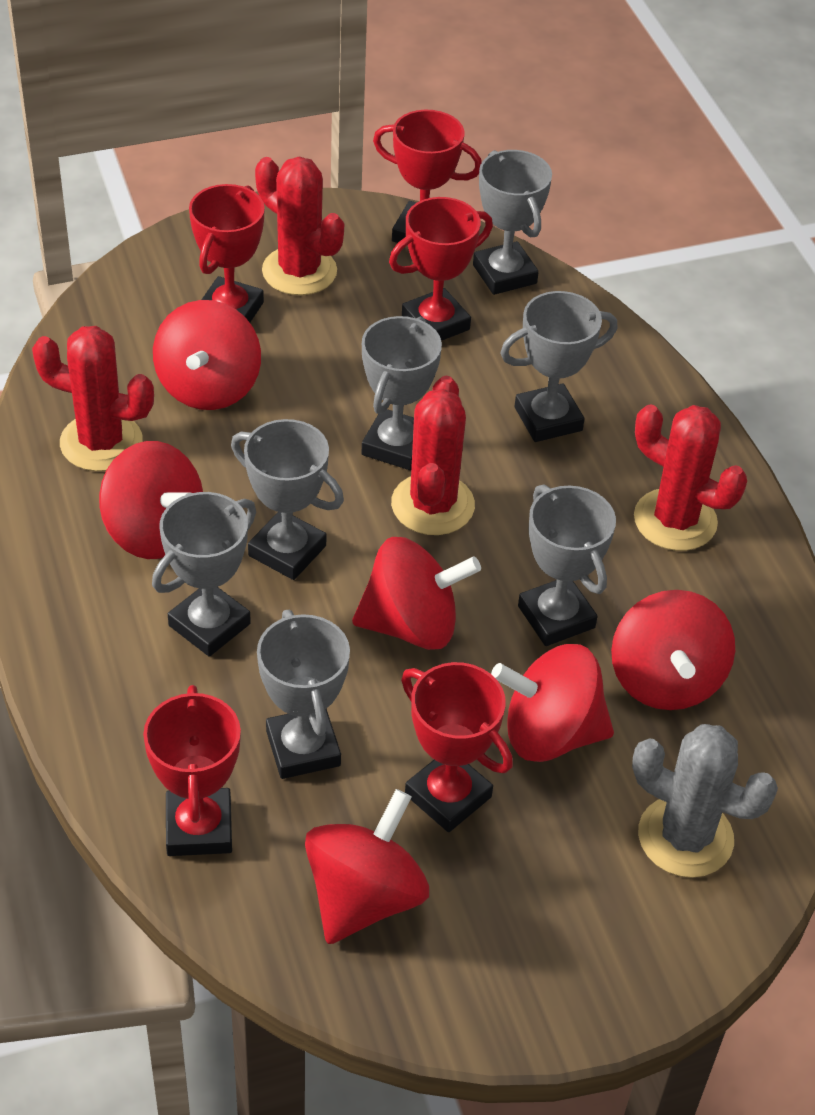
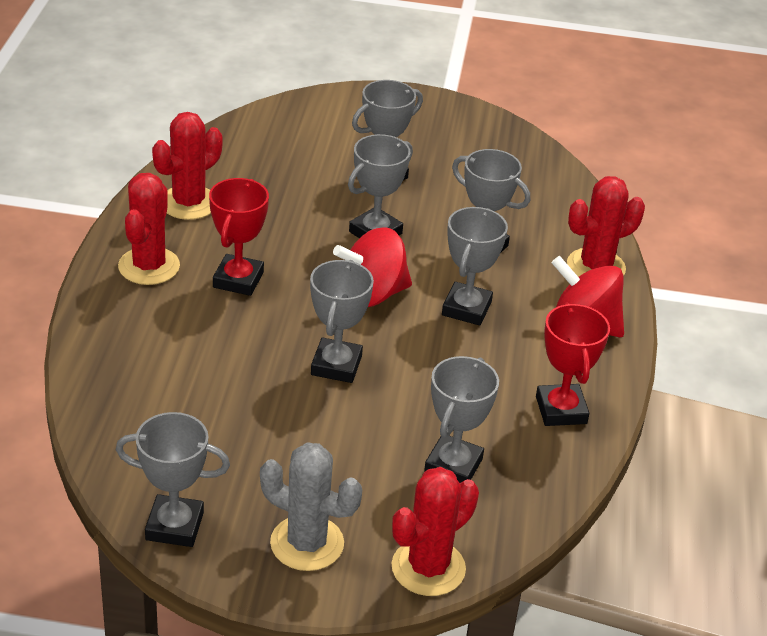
red spinning top: [99,441,203,559] [153,300,261,410] [305,789,429,944] [352,537,481,650] [491,644,614,762] [611,590,735,710] = 6 -> [333,227,412,307] [551,256,624,337] = 2
red trophy: [143,685,241,856] [189,184,265,323] [373,110,482,246] [389,197,493,341] [401,662,513,832] = 5 -> [209,178,269,296] [536,302,610,426] = 2

